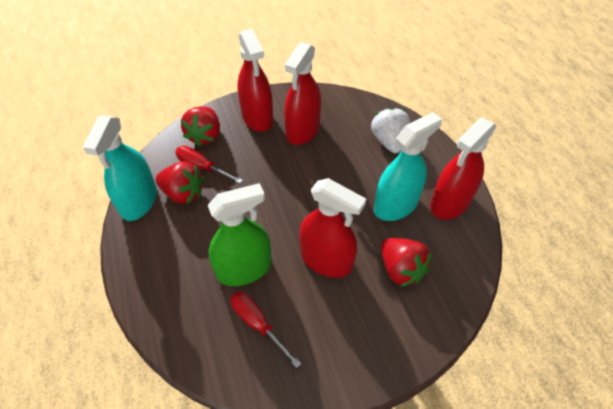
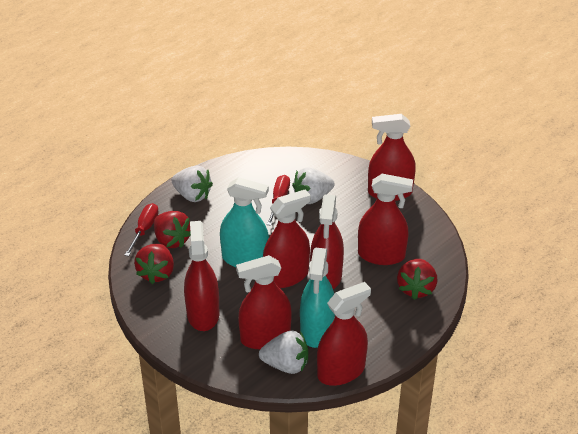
green spray bottle: [208,183,272,286] = 1 -> none = 0
red spray bottle: [237,29,273,132] [284,42,321,145] [299,178,366,278] [430,117,496,220] = 4 -> [184,221,219,331] [236,255,292,349] [263,190,311,288] [310,194,344,289] [317,282,371,386] [358,174,413,265] [368,114,416,201] = 7
white strawberry: [371,107,410,153] = 1 -> [171,166,213,202] [259,331,308,374] [292,167,335,204] = 3

